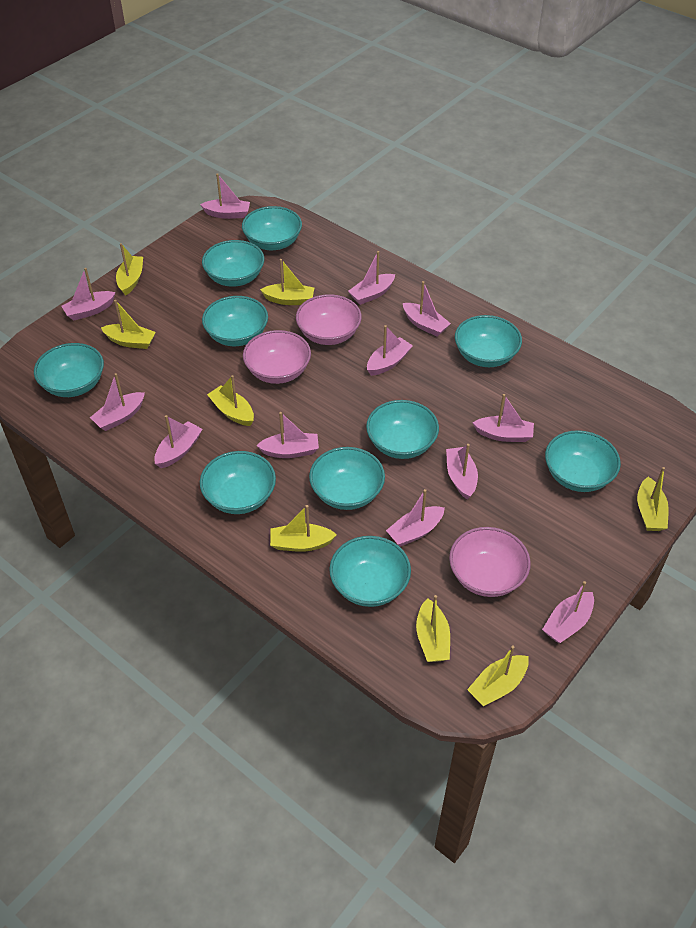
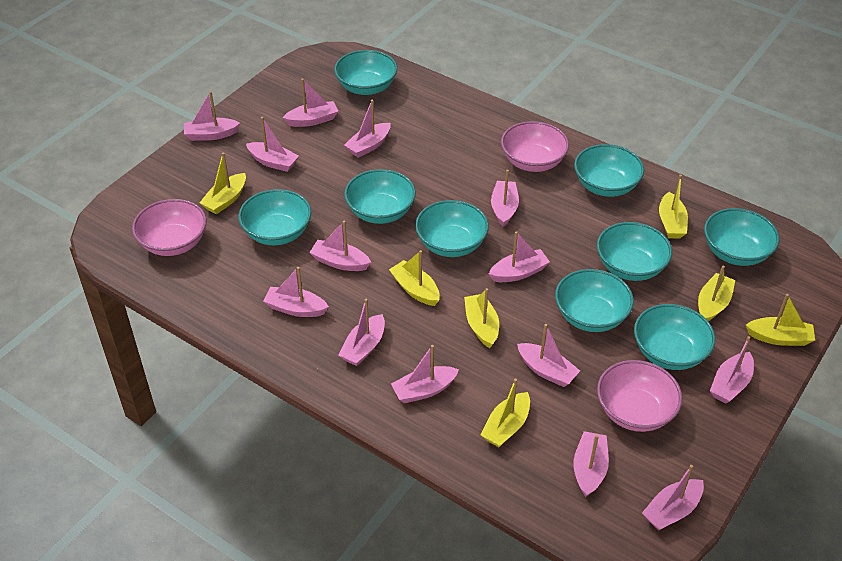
pink boat: [61,268,116,321] [90,373,145,431] [154,415,203,468] [200,173,250,219] [256,412,319,458] [348,251,395,305] [367,325,413,376] [386,489,445,547] [403,281,451,336] [446,444,478,500] [473,394,534,442] [542,581,594,643] = 12 -> [184,91,240,141] [246,117,299,172] [263,267,329,317] [283,78,338,127] [309,221,371,271] [339,299,385,366] [344,100,391,158] [391,345,459,403] [489,231,550,282] [491,170,519,227] [517,324,580,387] [574,431,609,497] [642,465,704,531] [710,336,754,404] = 14
turquoise bowl: [34,343,104,397] [200,451,276,514] [202,240,264,287] [202,296,268,346] [242,206,302,250] [309,447,385,510] [329,536,411,607] [366,400,439,459] [455,315,522,367] [545,430,621,492] = 10 -> [238,189,311,245] [334,50,397,95] [344,169,416,224] [415,200,489,257] [555,269,634,332] [574,144,644,197] [597,222,672,281] [634,304,715,370] [704,208,779,266] = 9
yellow boat: [101,300,156,349] [116,243,143,296] [207,375,254,426] [260,259,314,305] [270,505,337,552] [416,595,450,662] [467,646,529,706] [637,467,669,531] = 8 -> [200,152,246,214] [389,250,440,306] [464,288,499,348] [481,378,530,447] [659,175,688,239] [698,266,735,321] [746,294,815,346] = 7

